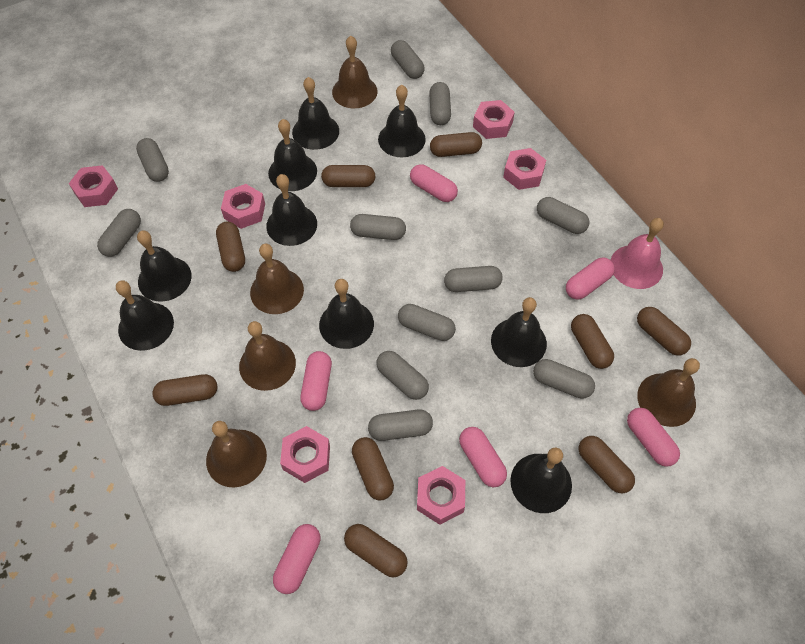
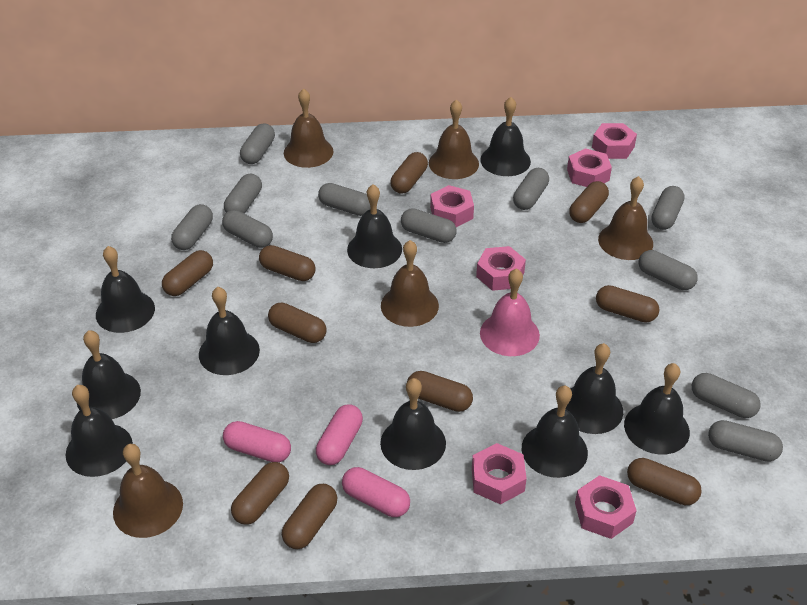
black bell: [116,280,174,351] [137,231,192,302] [266,174,317,246] [268,119,317,191] [292,77,339,150] [319,279,374,349] [378,85,426,157] [491,297,547,367] [510,448,572,513] = 9 -> [65,385,133,477] [77,330,141,419] [96,246,155,333] [199,287,260,375] [347,184,402,268] [380,378,446,470] [480,97,531,176] [522,386,588,478] [566,343,623,434] [624,363,690,455] = 10
brown capsule: [152,374,218,406] [216,222,245,272] [321,165,376,187] [344,524,408,577] [352,437,394,500] [430,132,482,157] [571,314,614,369] [579,436,635,493] [637,307,691,356] = 9 -> [162,250,213,296] [231,462,289,525] [259,245,316,281] [268,303,327,343] [282,484,338,549] [390,152,428,194] [407,371,473,412] [569,181,609,223] [596,285,659,323] [627,458,702,505] = 10
pink capsule: [273,524,321,594] [300,351,332,411] [410,164,458,202] [459,427,507,487] [566,258,615,300] [627,408,680,467] = 6 -> [223,421,291,462] [316,405,363,465] [342,467,410,517] = 3

